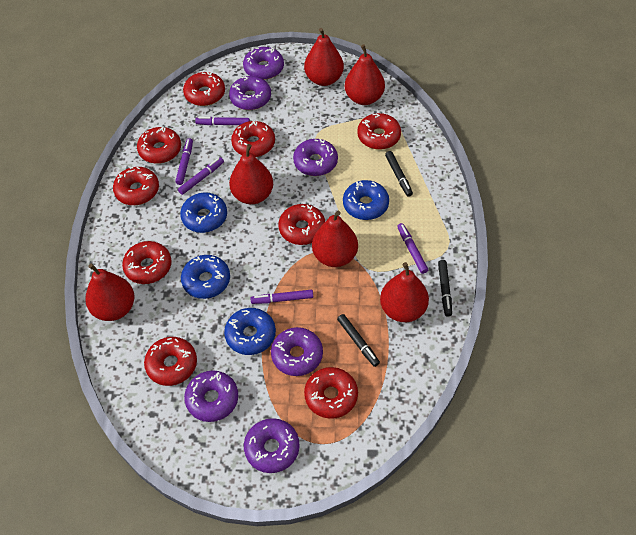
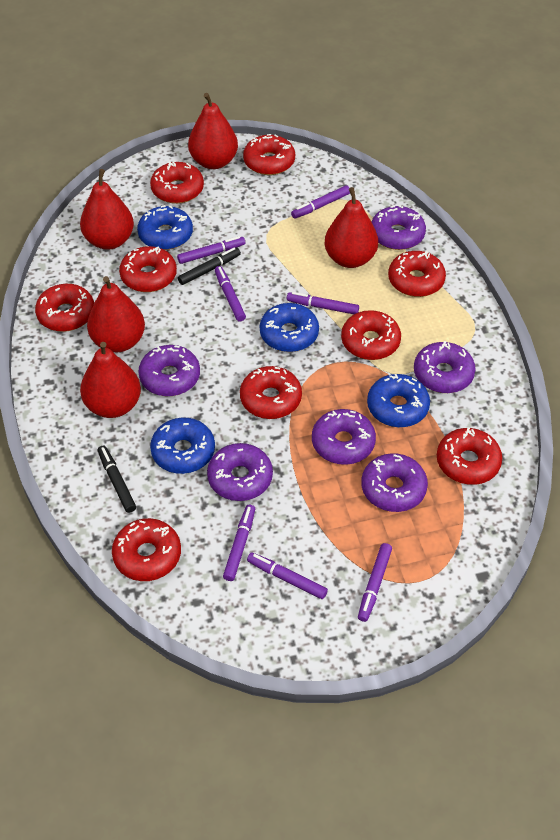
black marker: [337,314,380,367] [385,151,413,197] [438,260,452,316] = 3 -> [98,446,136,513] [178,248,241,285] = 2
purple marker: [175,138,193,185] [178,157,224,195] [195,117,250,125] [251,290,313,304] [397,223,428,274] = 5 -> [177,236,245,264] [215,266,246,322] [223,504,255,581] [247,552,328,599] [287,292,359,314] [291,185,350,219] [358,543,392,622] = 7
red pear: [85,264,134,321] [229,144,273,204] [304,28,344,86] [312,211,358,267] [345,44,385,105] [380,262,429,322] = 6 -> [80,169,134,250] [80,342,141,418] [87,276,145,352] [188,93,238,169] [325,187,378,268] = 5

